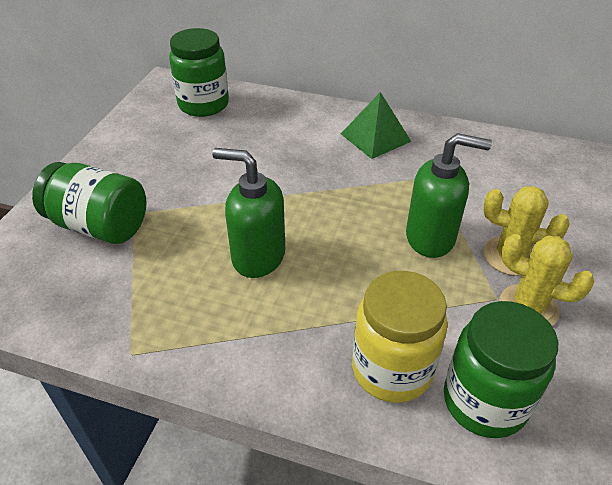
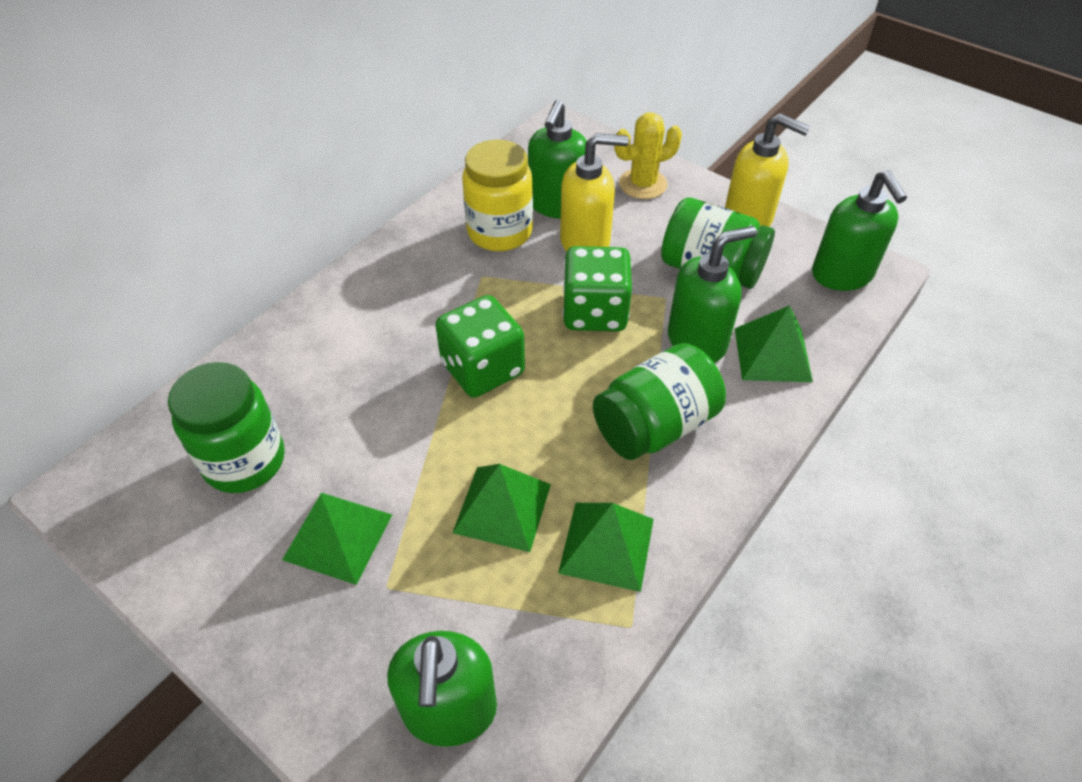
green dice: none = 0 -> [435,295,525,398] [562,246,632,332] = 2
green pyramid: [341,92,411,159] = 1 -> [282,493,392,585] [453,464,551,552] [558,503,654,592] [735,305,813,382] = 4
green soap dispenser: [212,148,285,278] [406,133,492,258] = 2 -> [387,631,497,747] [528,100,587,218] [668,226,757,363] [812,170,907,291] = 4
yellow cactus: [483,186,569,276] [499,234,594,325] = 2 -> [614,113,682,199] = 1
yellow soap dispenser: none = 0 -> [560,133,629,252] [725,113,810,227] = 2

